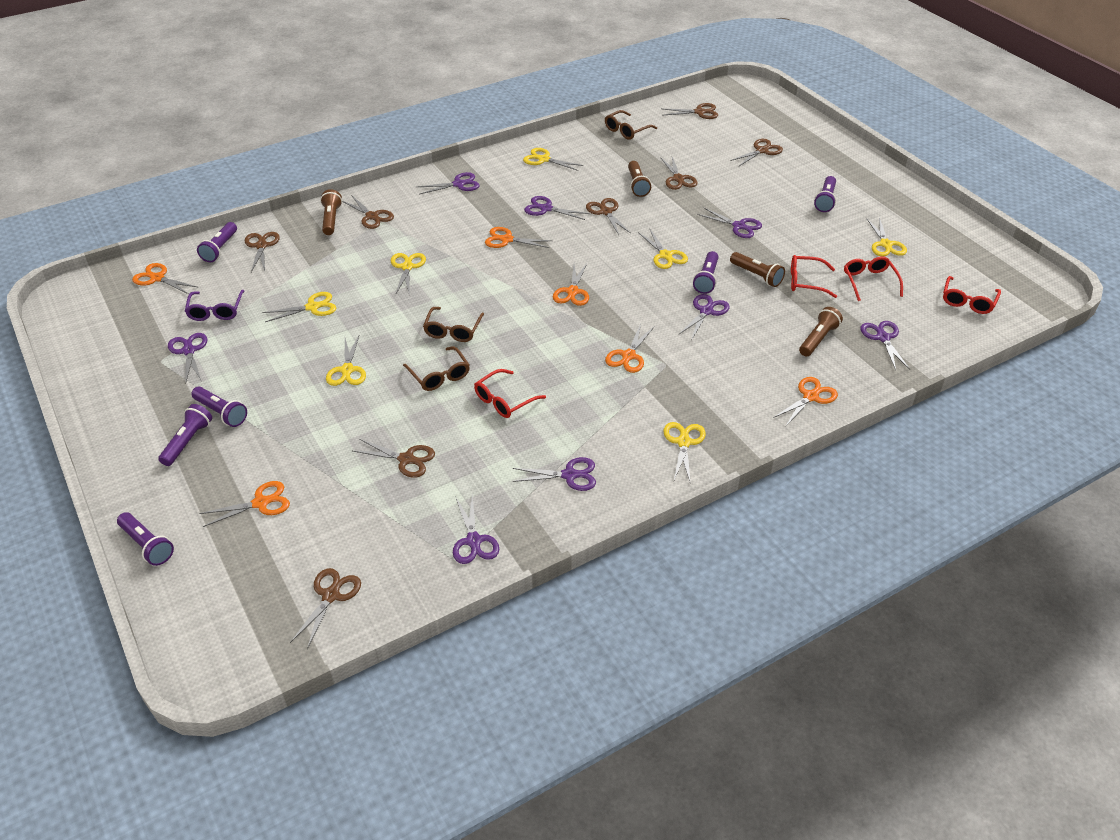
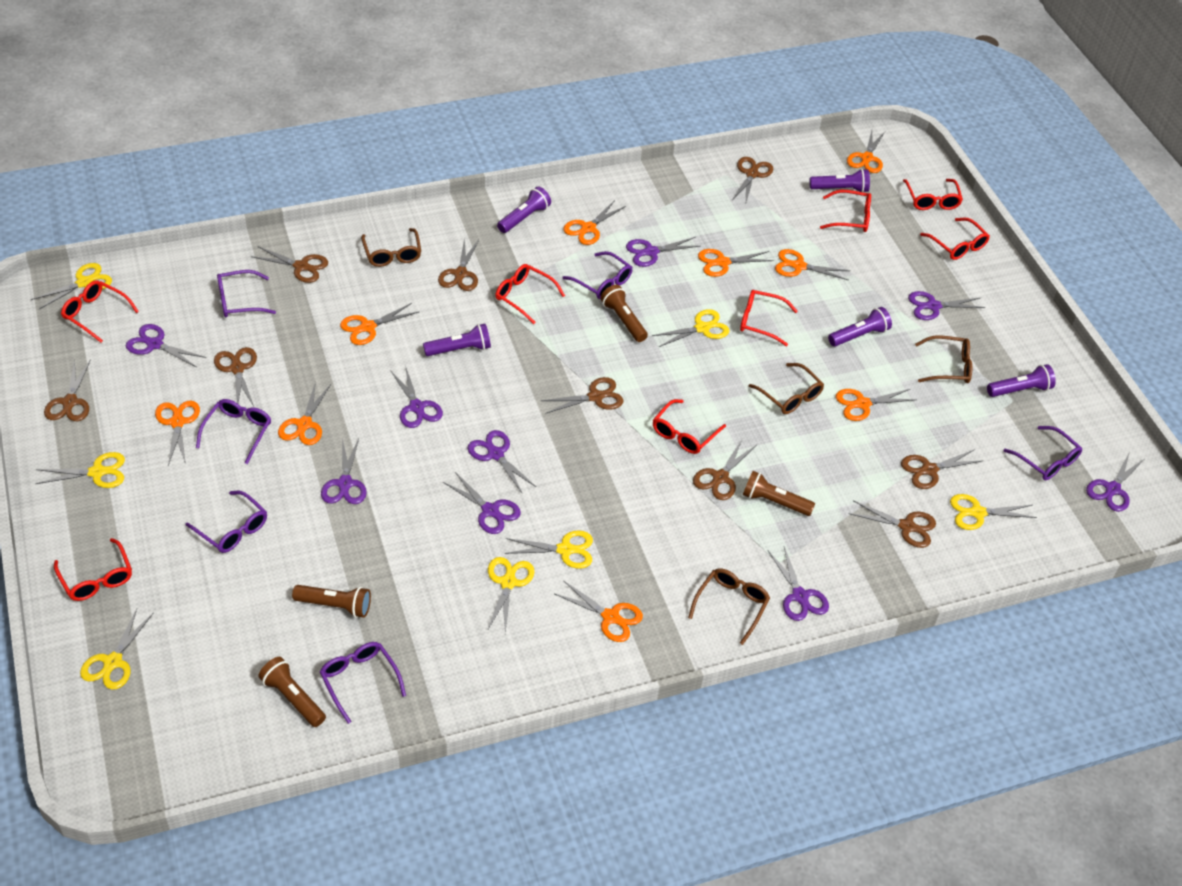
brown glasses: [403,346,470,391] [423,307,484,342] [605,110,657,140] = 3 -> [361,228,421,267] [688,568,770,645] [749,363,824,414] [915,336,972,383] = 4
brown scissors: [245,232,280,272] [290,568,361,649] [342,195,394,229] [353,439,435,478] [586,198,630,235] [660,157,698,190] [662,103,718,119] [730,139,783,167] = 8 -> [44,359,91,421] [214,347,257,406] [251,246,328,283] [438,238,479,291] [541,377,624,414] [693,439,756,500] [732,157,773,202] [849,500,936,548] [901,449,982,489] = 9
orange scissors: [132,263,199,294] [199,481,290,527] [485,227,552,248] [553,264,589,306] [605,324,654,373] [773,377,838,427] = 6 -> [155,401,200,466] [278,381,331,445] [340,303,419,345] [555,580,643,642] [563,200,626,245] [698,249,774,277] [775,249,850,280] [836,389,916,421] [847,131,885,173] = 9
purple flashlight: [117,512,174,566] [158,404,212,466] [191,387,247,427] [197,222,237,262] [693,251,719,294] [814,176,836,212] = 6 -> [423,324,491,356] [497,186,551,233] [809,169,870,192] [828,307,892,347] [987,364,1056,397] = 5
purple glasses: [185,290,244,321] = 1 -> [185,491,267,553] [196,399,271,464] [217,270,276,317] [320,642,406,724] [562,251,632,299] [1004,426,1082,480] = 6
purple scissors: [168,333,208,384] [417,172,480,194] [453,495,499,564] [512,457,596,491] [524,196,589,220] [678,294,730,340] [697,208,762,238] [860,321,910,370] = 8 -> [126,324,206,367] [321,438,367,504] [390,365,443,428] [443,472,521,534] [468,430,536,494] [626,237,701,267] [768,547,829,621] [908,291,986,320] [1086,452,1144,512] = 9
red glasses: [474,369,546,418] [791,255,837,298] [844,256,903,301] [943,276,1001,314] = 4 -> [54,538,132,601] [61,280,139,342] [495,264,565,324] [653,399,726,454] [740,290,798,346] [820,190,871,232] [903,179,963,210] [920,218,990,260] = 8

